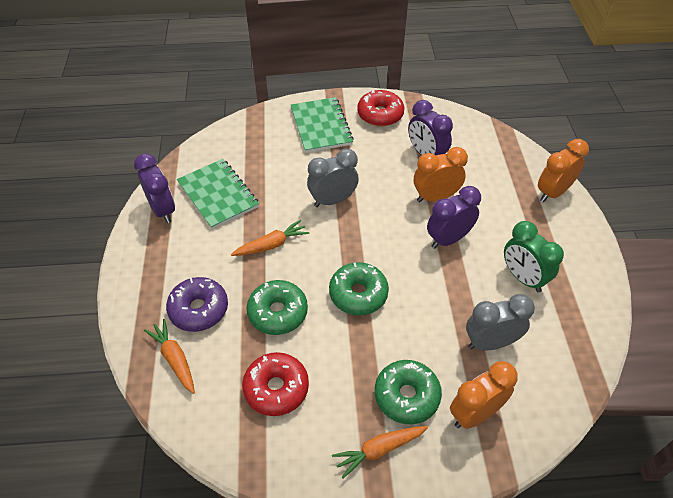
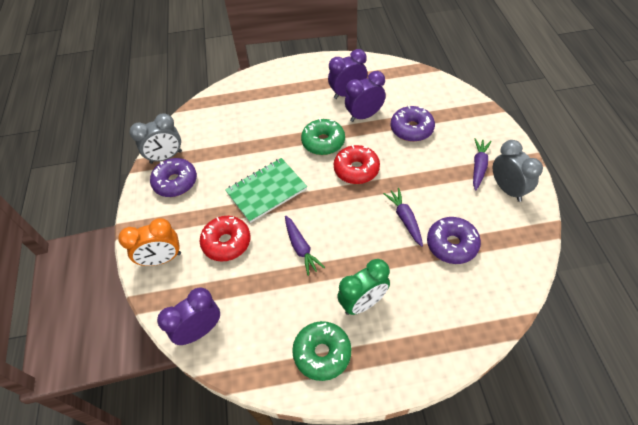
green donut: [247,280,308,335] [329,262,389,315] [375,360,442,424] = 3 -> [292,321,351,381] [301,118,345,155] = 2
green notebook: [177,159,259,229] [291,97,354,153] = 2 -> [225,158,307,223] = 1
orange carrot: [144,319,195,394] [231,219,309,256] [332,426,428,479] = 3 -> none = 0
orange clock: [414,147,468,202] [450,361,518,429] [538,139,589,202] = 3 -> [118,218,181,266] = 1
purple carrot: none = 0 -> [285,216,325,276] [383,188,423,247] [473,138,492,191] = 3
purple donut: [166,277,228,332] = 1 -> [150,158,197,197] [391,106,435,142] [427,217,481,264] = 3

